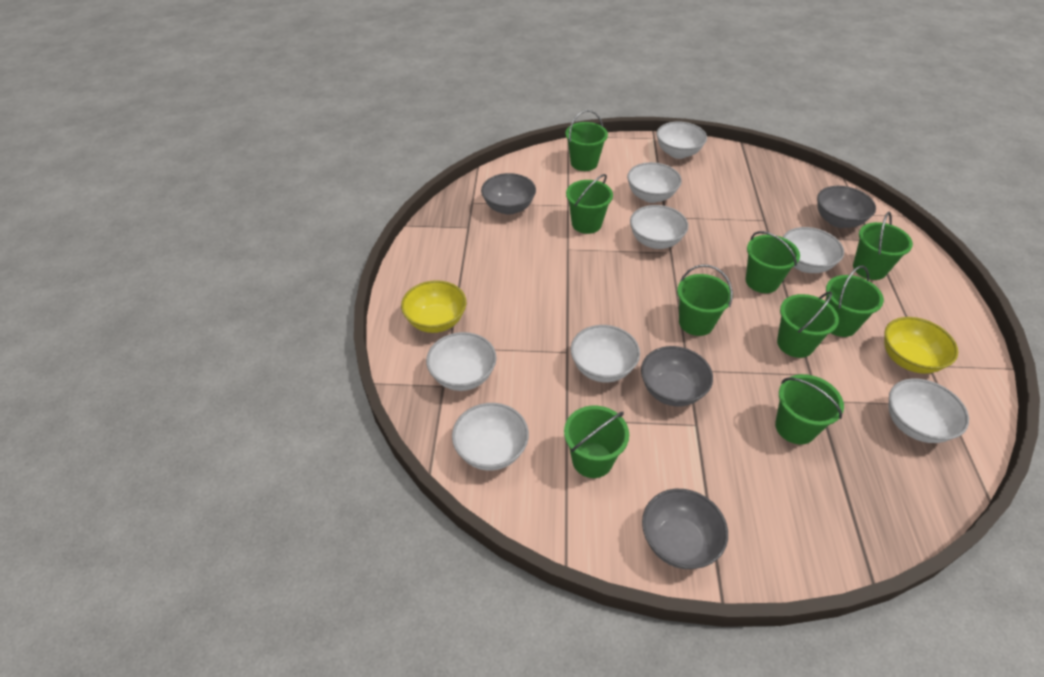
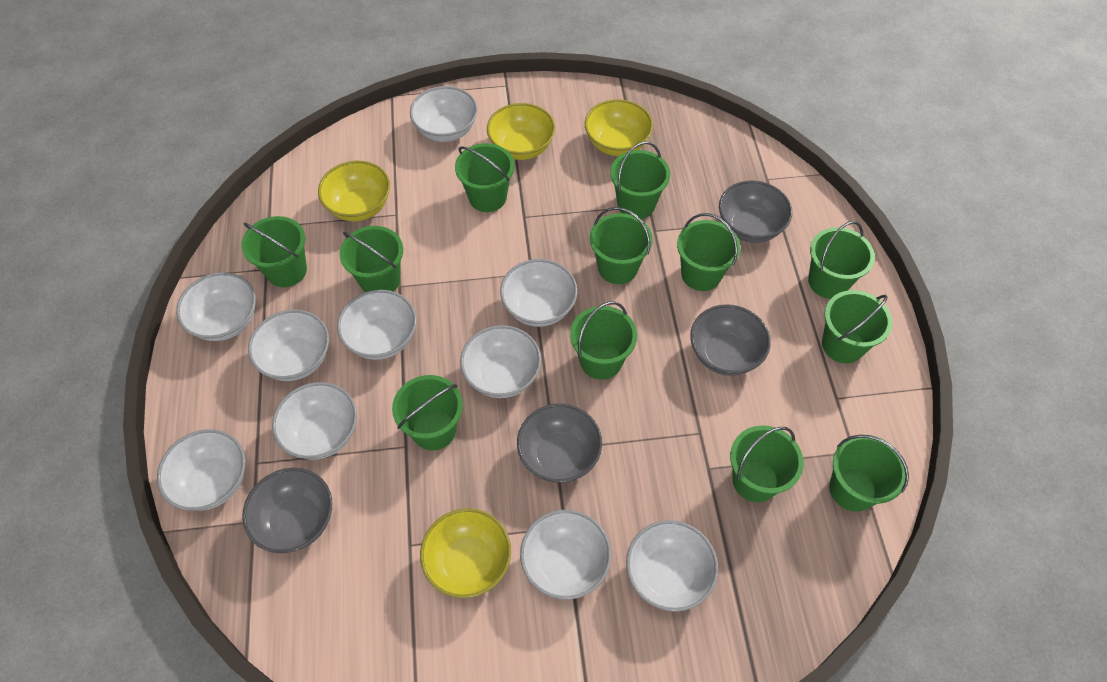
green bucket: [564,406,629,478] [566,110,608,171] [566,174,613,234] [677,265,733,336] [746,231,800,293] [775,374,844,445] [777,291,839,358] [825,265,884,337] [853,212,913,280] = 9 -> [241,216,307,287] [340,226,403,292] [392,375,463,451] [455,143,514,212] [570,301,637,380] [590,207,653,284] [610,141,670,219] [677,213,740,291] [730,425,804,502] [808,221,875,299] [822,290,892,363] [829,435,909,512] = 12
white bowl: [426,332,496,391] [452,403,529,471] [571,325,640,383] [627,162,682,203] [630,205,688,249] [656,122,707,159] [783,227,844,273] [888,378,969,443] = 8 -> [157,429,245,511] [176,272,256,341] [248,310,329,381] [272,382,357,460] [337,290,417,360] [410,86,478,142] [460,325,541,398] [500,259,578,327] [520,510,611,600] [626,520,718,612] = 10
yellow bowl: [401,280,466,333] [884,317,958,374] = 2 -> [318,161,390,221] [420,508,511,598] [487,103,555,160] [585,99,653,156] = 4

